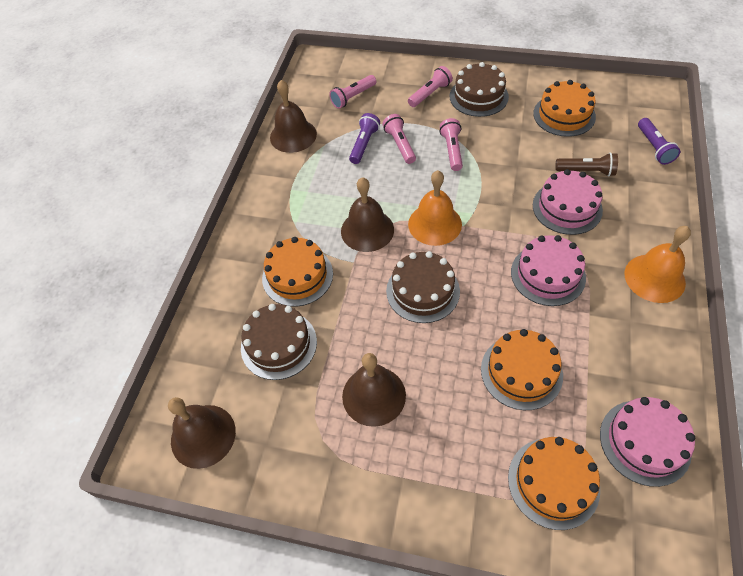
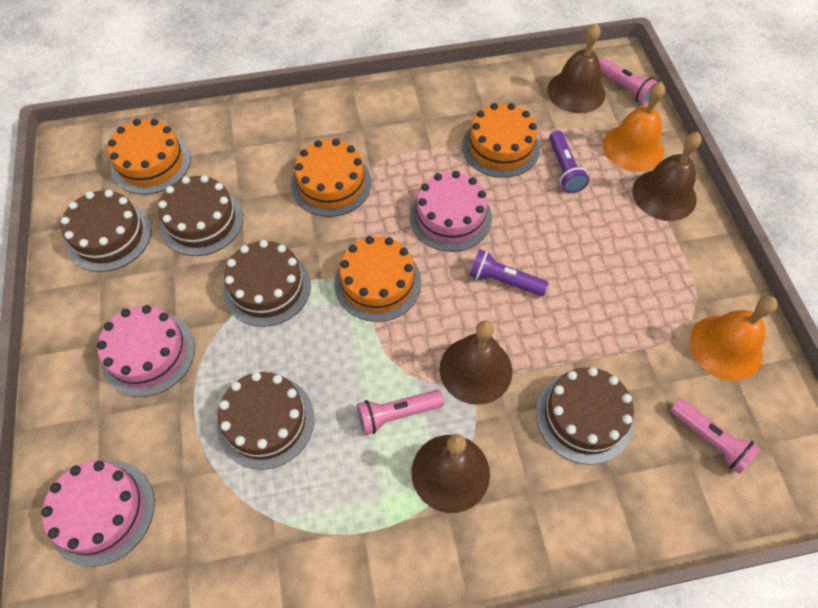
brown cake: [241,304,317,380] [386,251,460,323] [450,62,509,117] = 3 -> [61,190,152,272] [158,175,243,256] [217,372,314,470] [223,240,311,327] [536,367,634,465] = 5
brown flashlight: [555,153,618,176] = 1 -> none = 0
pink flashlight: [329,75,376,109] [382,114,416,164] [408,66,453,107] [439,118,463,171] = 4 -> [357,390,444,435] [599,58,658,105] [670,398,761,474] = 3

